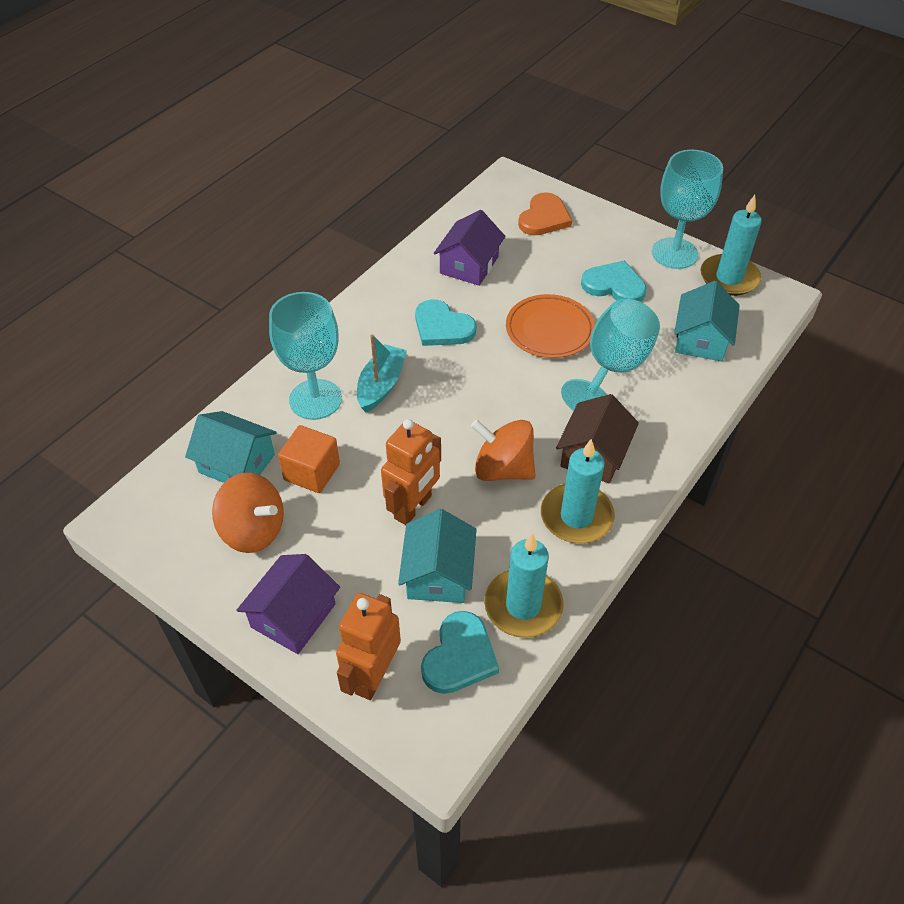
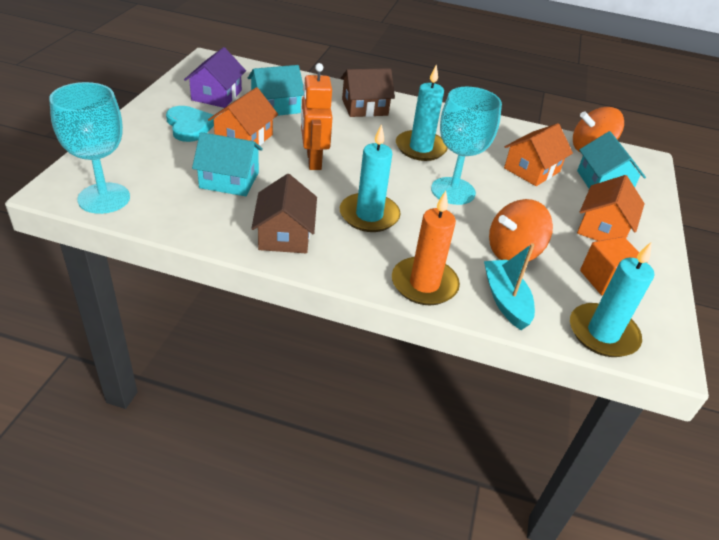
brown house: [556,394,639,484] = 1 -> [251,174,317,253] [340,68,395,117] = 2
orange candle: none = 0 -> [392,191,460,305] = 1
orange heart: [518,192,572,235] = 1 -> none = 0
orange house: none = 0 -> [208,87,278,146] [504,123,573,186] [577,175,645,241] = 3
orange plate: [506,294,595,358] = 1 -> none = 0
orange robot: [336,593,401,700] [381,419,441,525] = 2 -> [301,63,333,170] = 1
purple house: [236,554,340,654] [433,210,505,286] = 2 -> [184,47,246,108] = 1
turquoise goblet: [269,292,342,420] [561,299,660,411] [652,150,723,269] = 3 -> [49,82,130,214] [431,87,502,205] = 2
turquoise heart: [415,299,476,346] [421,611,499,694] [581,261,647,302] = 3 -> [166,106,217,142] = 1

